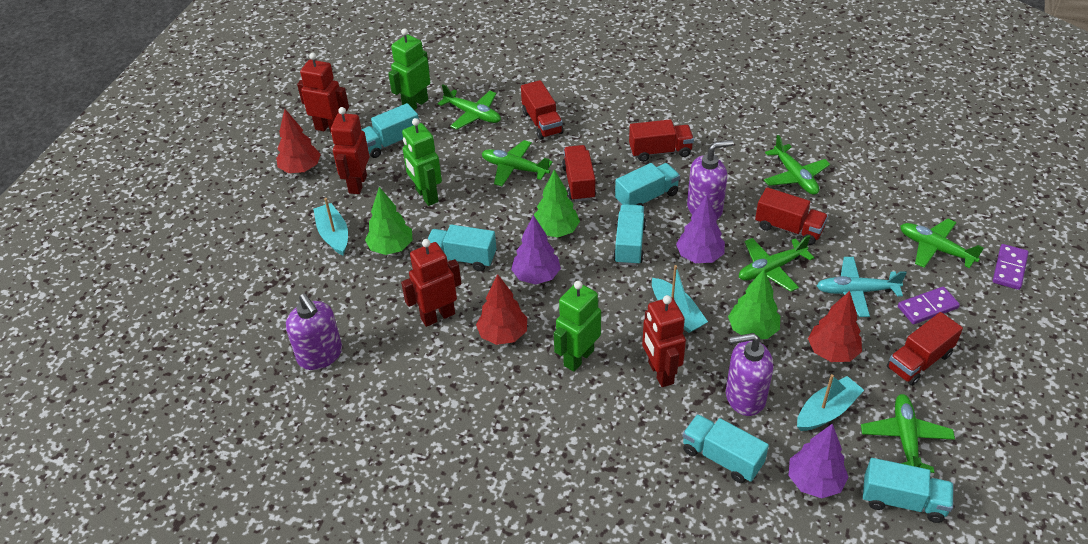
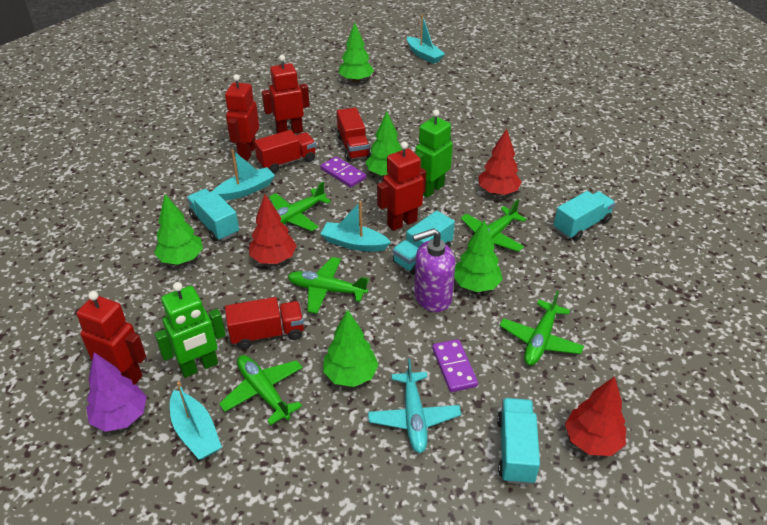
green plane: [438,84,501,130] [482,140,553,186] [739,235,814,292] [764,135,830,195] [861,394,955,473] [900,218,984,268] = 6 -> [219,355,303,425] [269,182,331,231] [288,257,369,314] [461,199,527,252] [500,291,584,365] = 5
green robot: [388,28,430,110] [402,118,442,206] [554,281,601,372] = 3 -> [155,282,226,378] [415,109,453,198] = 2
green tree: [365,187,413,255] [534,170,580,237] [728,269,780,339] = 3 -> [154,194,203,265] [323,310,379,387] [339,22,374,83] [366,112,403,176] [454,220,503,292] = 5
purple soap dispenser: [286,293,342,370] [687,140,734,219] [726,333,773,416] = 3 -> [413,228,455,312] = 1
purple tree: [511,215,561,285] [676,195,725,263] [788,423,849,498] = 3 -> [86,352,147,432] = 1
red truck: [521,80,563,140] [562,145,596,202] [629,119,694,162] [755,187,828,245] [887,312,963,386] = 5 -> [225,297,304,349] [254,130,316,173] [337,107,371,161] = 3
turquoise boat: [313,198,348,256] [652,265,708,333] [797,374,864,431] = 3 -> [170,381,222,460] [214,150,275,201] [321,201,391,252] [407,15,445,64] = 4
turquoise truck: [361,103,419,158] [428,224,496,271] [613,204,646,266] [615,163,680,206] [683,414,769,483] [863,458,954,523] = 6 -> [187,189,239,242] [392,211,455,275] [497,398,540,485] [554,191,615,241] = 4

